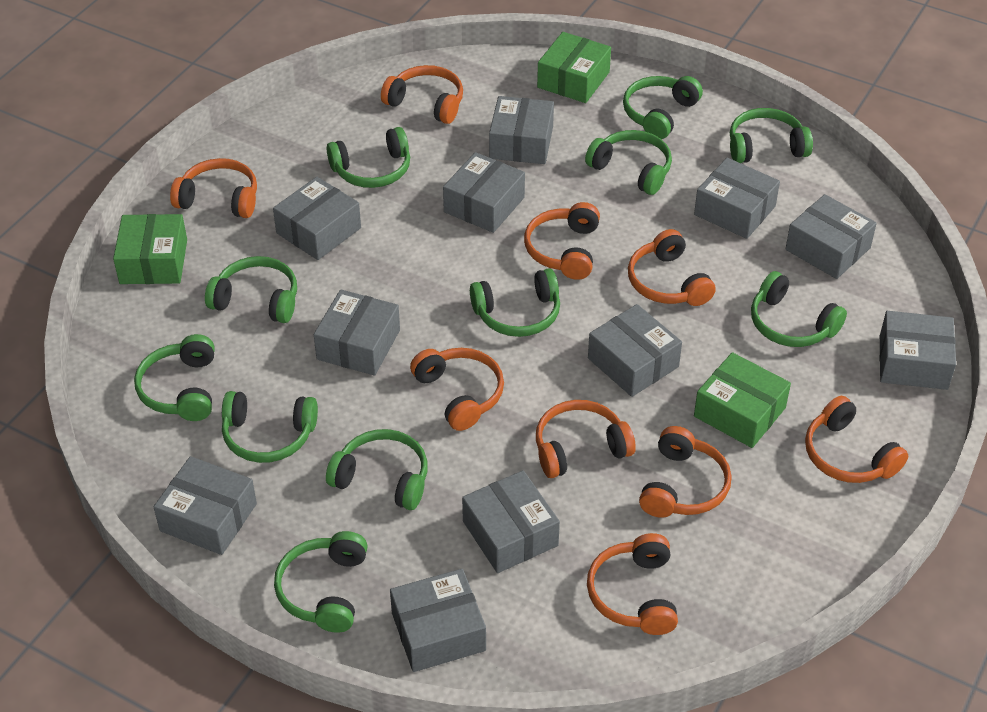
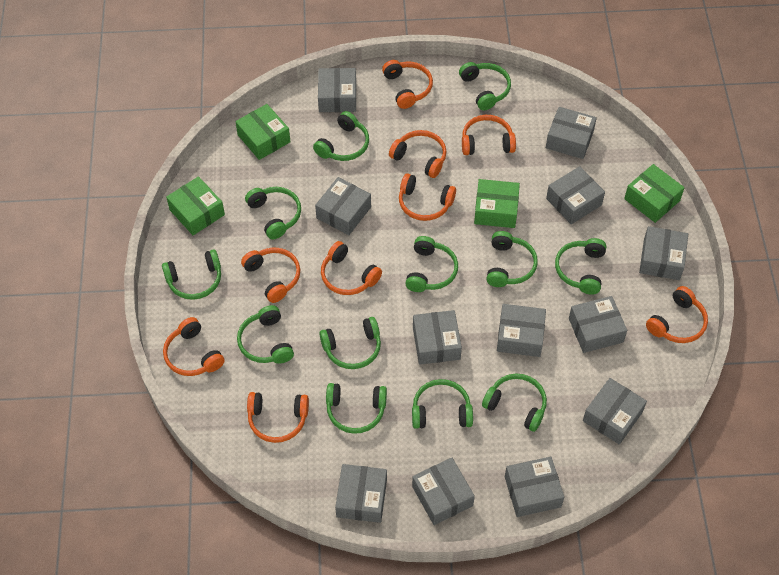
green box: [113,214,187,284] [537,32,611,103] [694,352,791,448] = 3 -> [166,176,225,235] [235,104,290,160] [474,179,520,228] [624,164,685,223] = 4
green headphones: [134,334,215,421] [205,256,297,323] [222,391,318,463] [274,531,368,633] [326,429,428,510] [327,127,410,188] [470,269,560,337] [585,130,672,195] [623,76,703,139] [730,108,813,163] [751,271,847,347] = 11 -> [162,249,221,300] [237,305,294,364] [245,187,301,239] [313,111,369,161] [319,317,381,369] [326,383,387,434] [405,236,458,292] [412,379,473,429] [459,62,511,111] [482,373,547,432] [486,231,538,287] [555,238,606,295] = 12
grey box: [154,456,257,555] [273,177,361,260] [314,289,400,376] [390,569,486,672] [443,152,525,233] [462,470,560,573] [489,96,554,164] [588,304,682,397] [694,158,780,239] [786,194,877,279] [879,311,956,390] = 11 -> [315,177,371,235] [318,68,356,112] [335,464,387,523] [412,458,475,525] [413,310,462,365] [497,304,546,357] [505,457,564,517] [546,107,597,159] [546,166,605,224] [569,296,627,353] [583,378,647,444] [639,226,688,280] = 12

